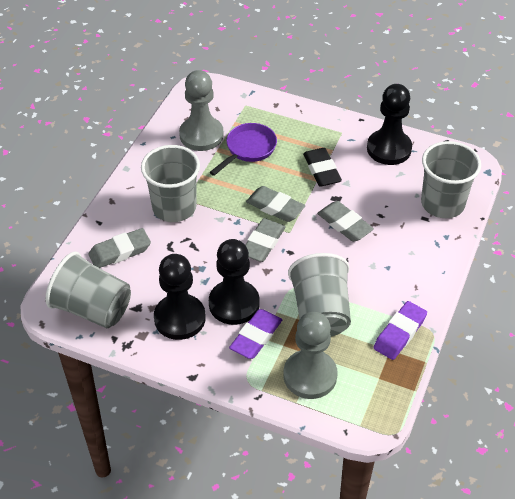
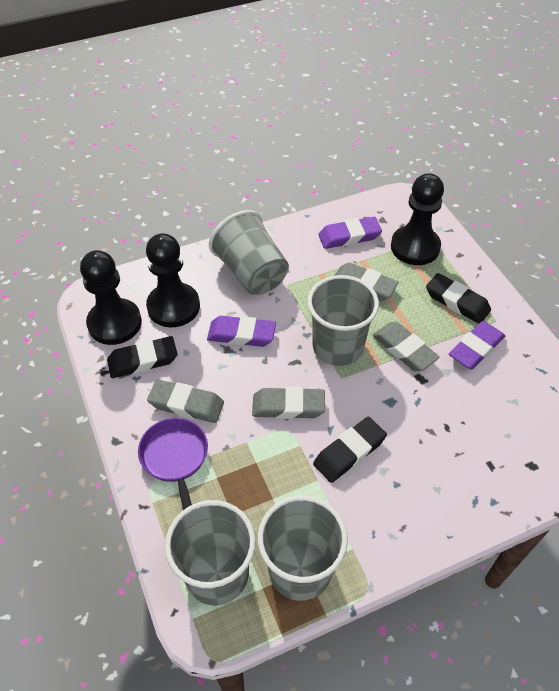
black eraser: [303,148,342,187] = 1 -> [107,336,178,378] [313,417,387,483] [426,273,491,324] = 3
grey pawn: [179,70,224,151] [284,312,338,399] = 2 -> none = 0
purple eraser: [229,309,282,359] [373,301,427,360] = 2 -> [207,316,276,347] [318,217,382,249] [449,321,505,370] = 3

